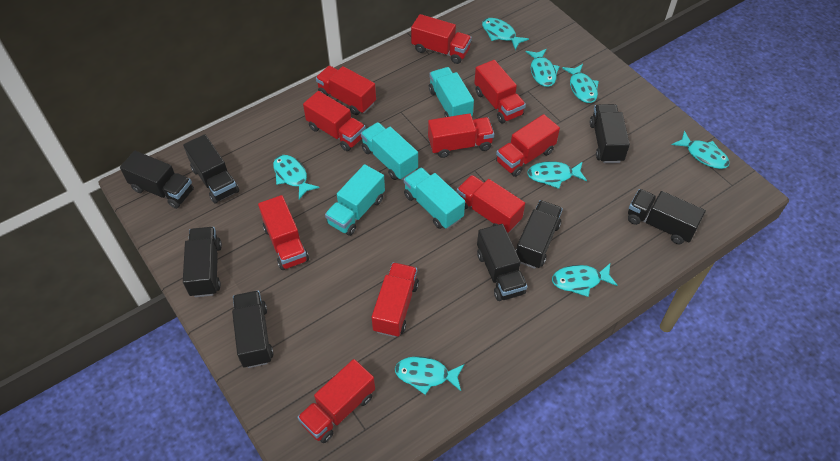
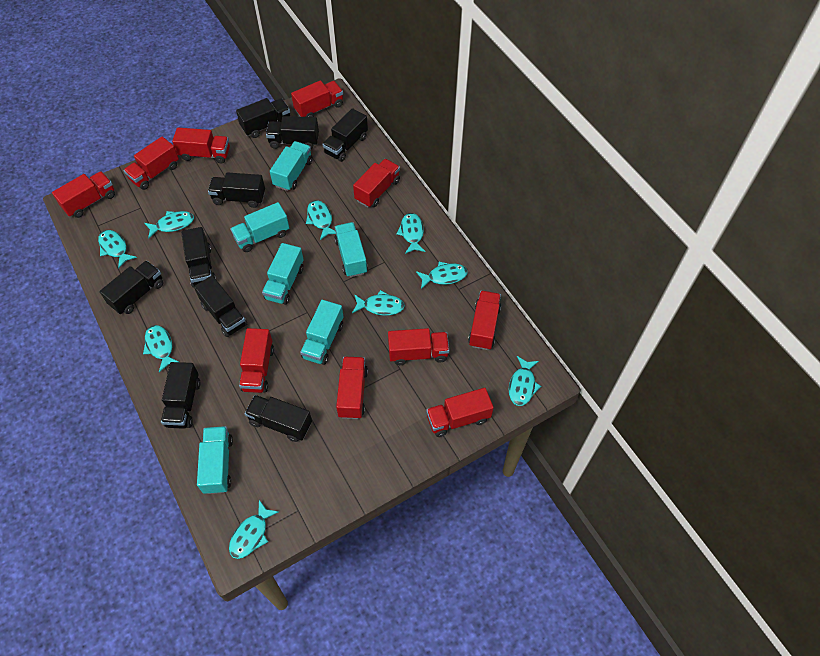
black truck: [120,151,194,209] [183,134,239,203] [183,227,222,297] [232,291,274,368] [477,224,527,301] [516,200,563,269] [590,104,630,163] [628,189,706,244] = 8 -> [99,261,164,314] [161,362,200,429] [181,227,216,287] [194,276,247,337] [208,172,265,208] [236,98,290,138] [245,395,312,442] [266,116,319,149] [322,108,368,162] = 9
turquoise fish: [273,155,320,199] [395,356,464,395] [482,18,529,50] [526,49,560,87] [527,161,587,189] [552,264,618,297] [562,64,599,103] [672,131,730,169] = 8 -> [98,230,137,268] [143,325,178,372] [144,211,194,238] [229,500,279,559] [306,200,336,240] [352,290,405,316] [396,213,426,254] [416,262,468,289] [509,356,541,406] = 9
turquoise truck: [325,164,385,236] [361,122,418,180] [403,167,465,229] [429,67,474,117] = 4 -> [197,426,233,494] [230,202,289,252] [262,243,304,305] [270,141,313,191] [300,300,343,365] [334,222,368,277] = 6

